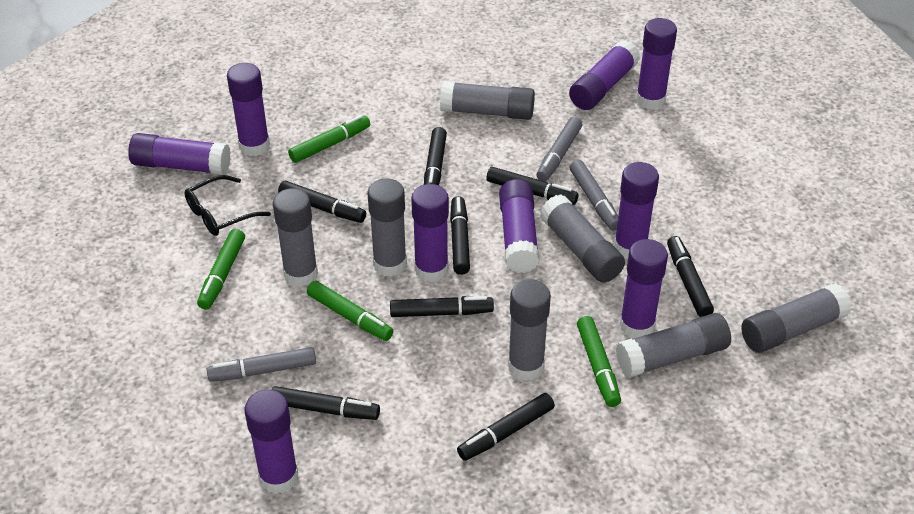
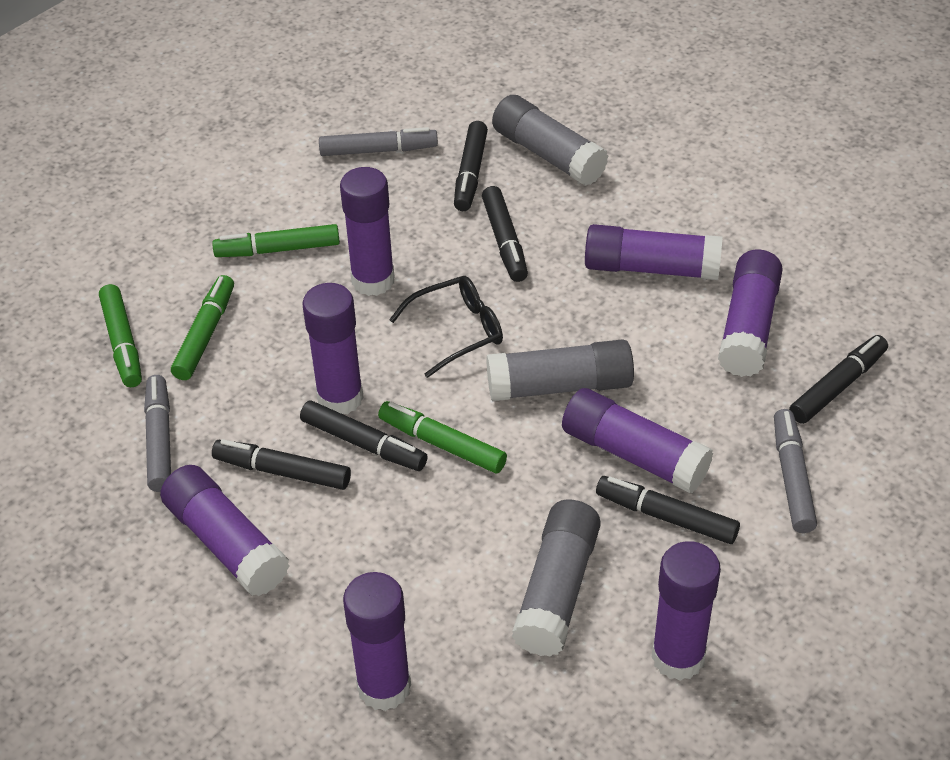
black marker: [272,386,380,420] [278,180,366,223] [390,296,494,317] [424,127,447,185] [450,196,470,275] [457,393,555,461] [486,167,578,205] [667,236,714,317] = 8 -> [212,439,351,490] [300,400,428,471] [454,121,488,211] [482,186,528,282] [596,476,740,544] [789,335,888,424] = 6
grey glue stick: [273,188,318,287] [367,178,407,277] [440,81,535,120] [508,279,551,381] [540,194,625,283] [616,313,731,378] [741,283,851,353] = 7 -> [486,339,634,401] [492,95,608,186] [512,499,601,657] = 3
purple glue stick: [128,133,231,175] [227,63,270,156] [244,390,298,494] [411,184,449,283] [499,179,540,273] [569,40,640,110] [614,162,659,259] [619,239,668,338] [636,18,677,110] = 9 -> [160,465,289,596] [302,283,364,414] [340,167,395,296] [343,572,411,711] [562,388,713,493] [585,224,722,280] [651,541,721,681] [718,249,783,377] = 8

